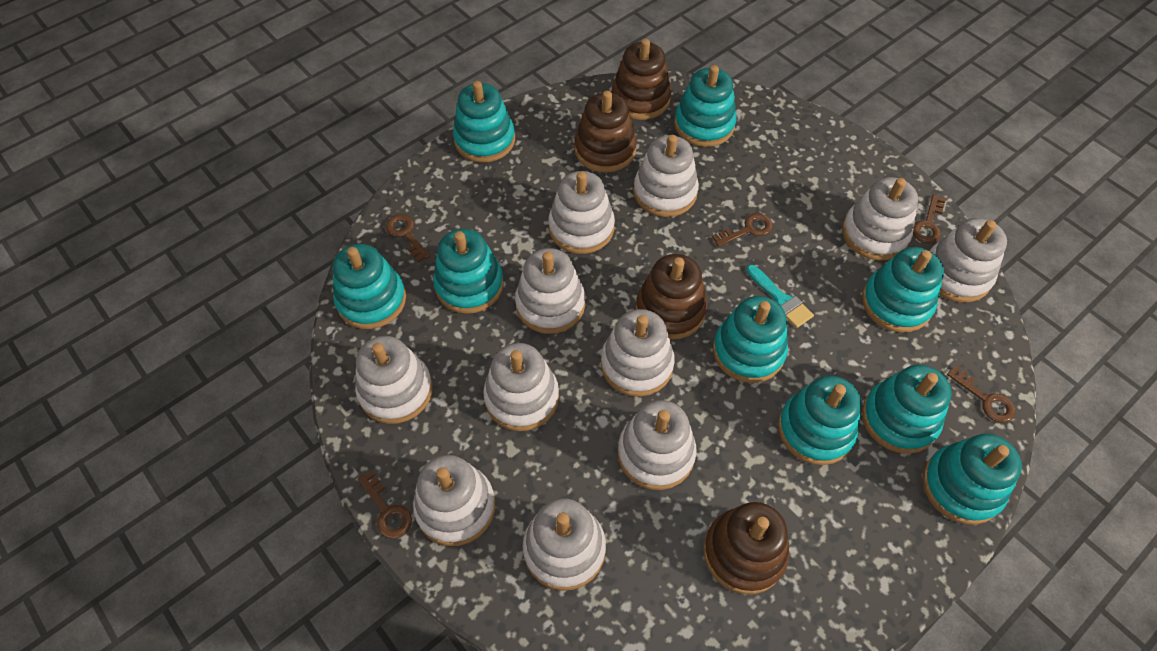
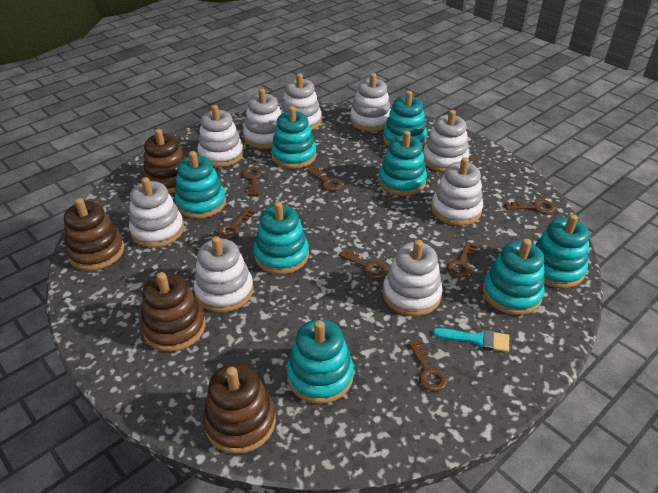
brown key: [358,470,412,539] [386,214,430,262] [712,213,773,247] [913,194,946,244] [947,366,1015,423] = 5 -> [217,208,255,239] [242,167,262,195] [306,166,342,191] [339,249,388,279] [408,339,448,392] [447,241,477,278] [505,200,555,214] = 7
turquoise stacking toy: [332,244,406,329] [433,229,504,314] [453,81,515,163] [674,65,737,147] [713,296,788,383] [778,376,861,465] [862,247,944,333] [862,365,951,454] [922,434,1022,525] = 9 -> [175,151,226,219] [254,201,309,274] [271,106,317,169] [287,319,354,404] [378,131,427,196] [383,91,427,147] [483,239,545,315] [535,214,589,288] = 8
white stacking toy: [356,336,433,424] [413,455,496,546] [483,343,559,431] [515,248,585,334] [523,498,606,591] [548,171,615,254] [601,309,675,397] [618,400,696,490] [633,135,699,217] [842,177,918,260] [930,218,1007,303] = 11 -> [129,177,184,248] [194,236,254,312] [197,105,244,167] [243,88,281,149] [281,73,322,130] [350,73,391,132] [383,240,443,316] [423,110,469,172] [431,157,483,226] = 9

